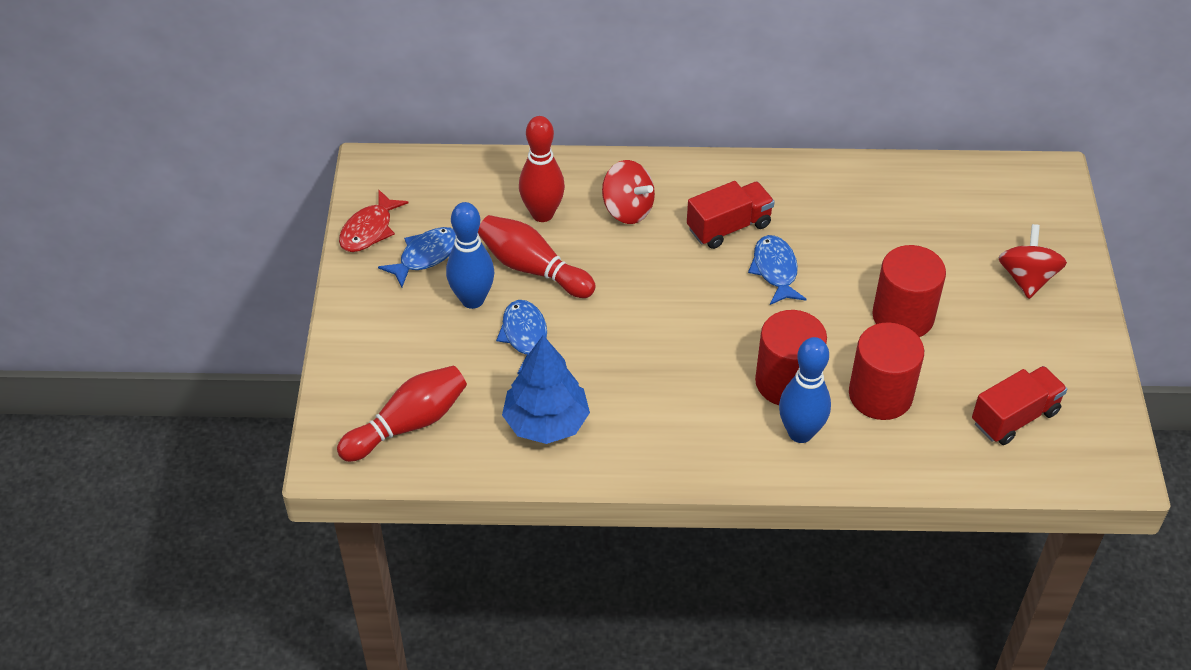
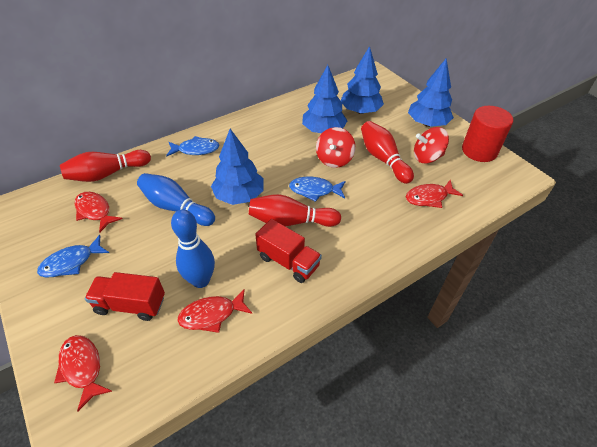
blue tree: [502,335,590,444] = 1 -> [211,129,263,205] [302,65,347,133] [340,46,384,114] [408,59,454,127] = 4
red cylinder: [755,310,827,405] [849,322,924,420] [872,245,946,337] = 3 -> [462,106,513,162] = 1
red fish: [339,189,409,252] = 1 -> [54,335,112,411] [75,192,123,233] [177,289,252,333] [406,180,463,208] = 4

